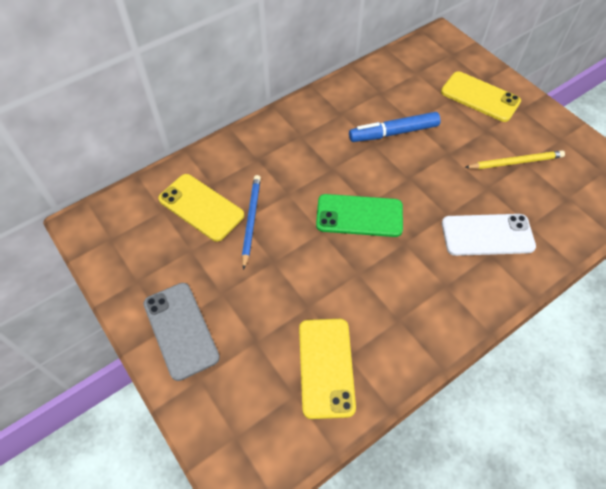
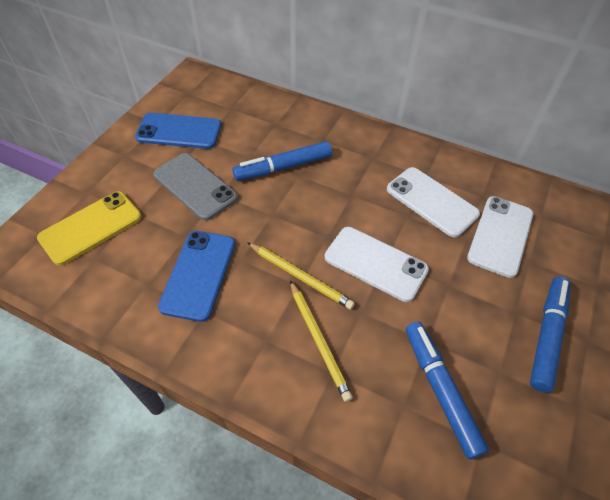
blue marker: [349,112,441,142] = 1 -> [233,141,332,181] [406,322,489,459] [530,277,570,393] = 3
blue pencil: [242,175,261,270] = 1 -> none = 0
blue phone: none = 0 -> [135,113,221,149] [158,231,235,322] = 2
green phone: [316,194,403,237] = 1 -> none = 0
white phone: [442,214,536,256] = 1 -> [325,227,429,302] [387,167,480,238] [467,196,533,278] = 3
yellow pencil: [465,151,565,169] = 1 -> [247,242,355,310] [290,280,353,402] = 2
yellow phone: [158,174,244,242] [299,319,356,419] [441,71,521,122] = 3 -> [37,191,142,266] = 1

